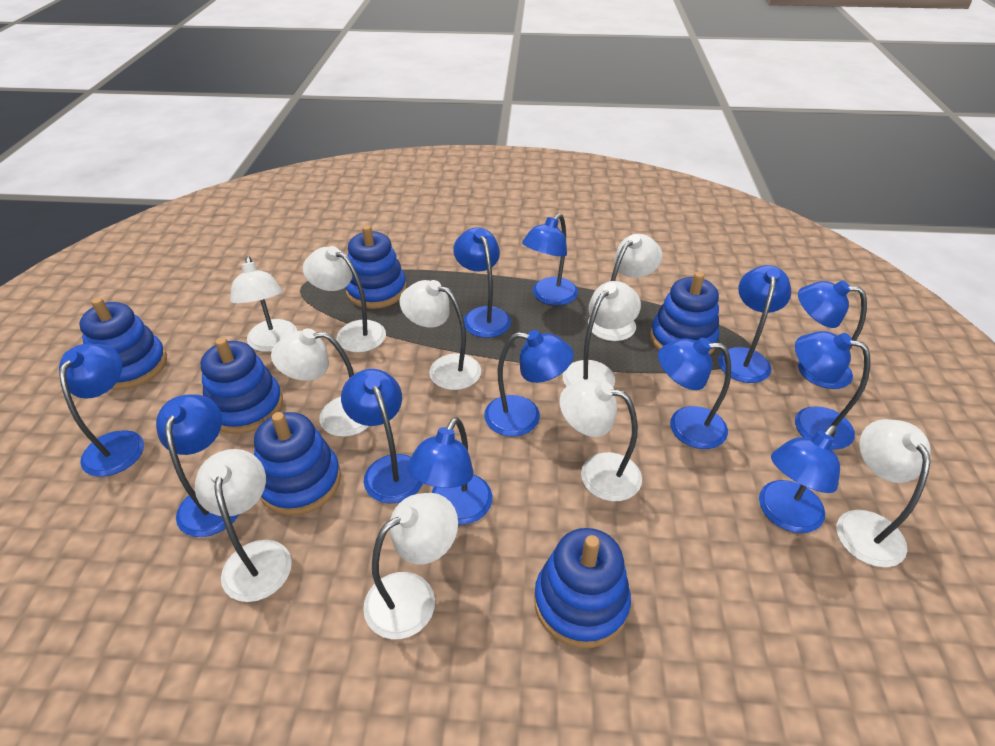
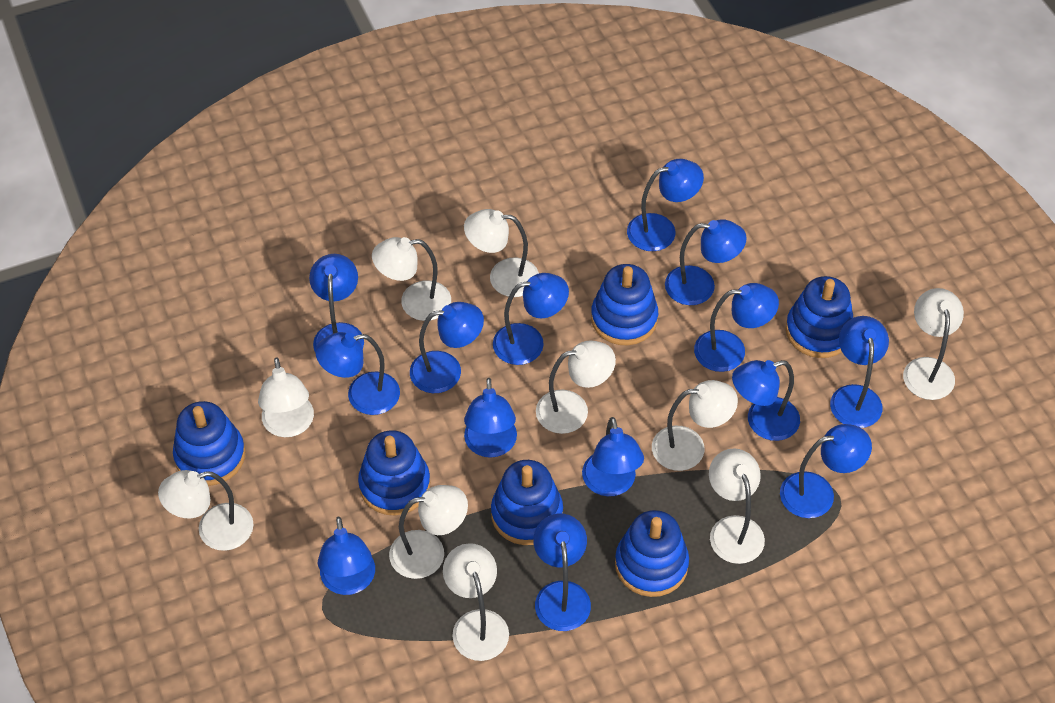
blue lamp: [59,343,144,477] [156,394,239,537] [341,369,423,503] [407,417,492,525] [453,227,511,338] [484,330,574,437] [522,213,578,305] [658,338,731,449] [718,265,791,383] [759,425,840,533] [795,331,870,450] [798,280,867,389] = 12 -> [309,254,364,353] [315,332,400,415] [318,517,375,595] [410,302,484,393] [464,378,517,458] [493,273,569,365] [533,514,591,631] [582,417,644,496] [627,159,704,251] [665,219,747,305] [694,283,779,372] [732,360,800,441] [780,424,872,518] [830,316,889,428] = 14

